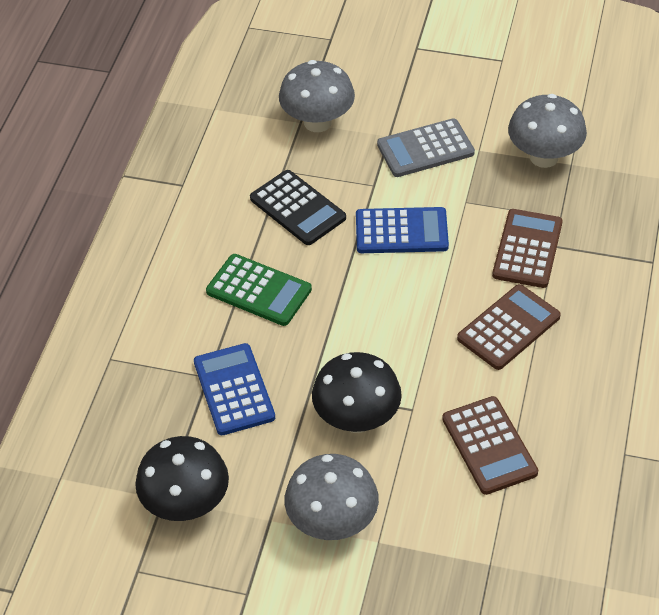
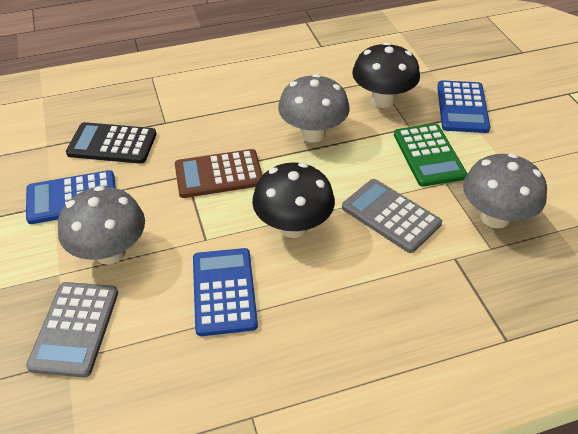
blue calculator: [194,343,275,435] [356,207,449,253] = 2 -> [26,170,116,224] [193,248,258,336] [437,80,490,133] = 3
brown calculator: [442,396,538,495] [457,284,561,370] [492,209,563,288] = 3 -> [175,149,262,198] = 1
grey calculator: [377,118,475,177] = 1 -> [26,282,118,378] [342,179,442,253] = 2

